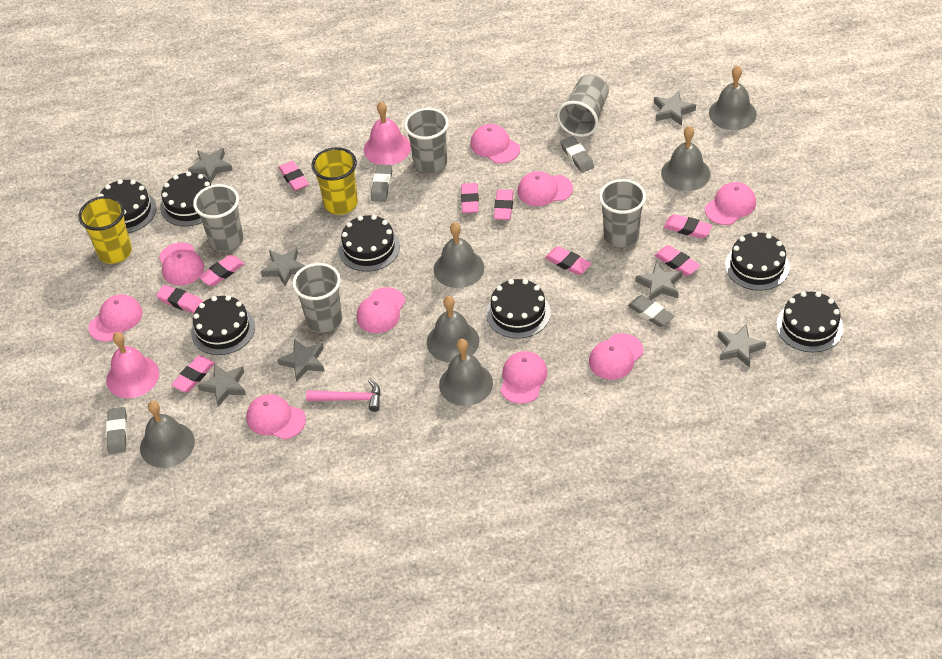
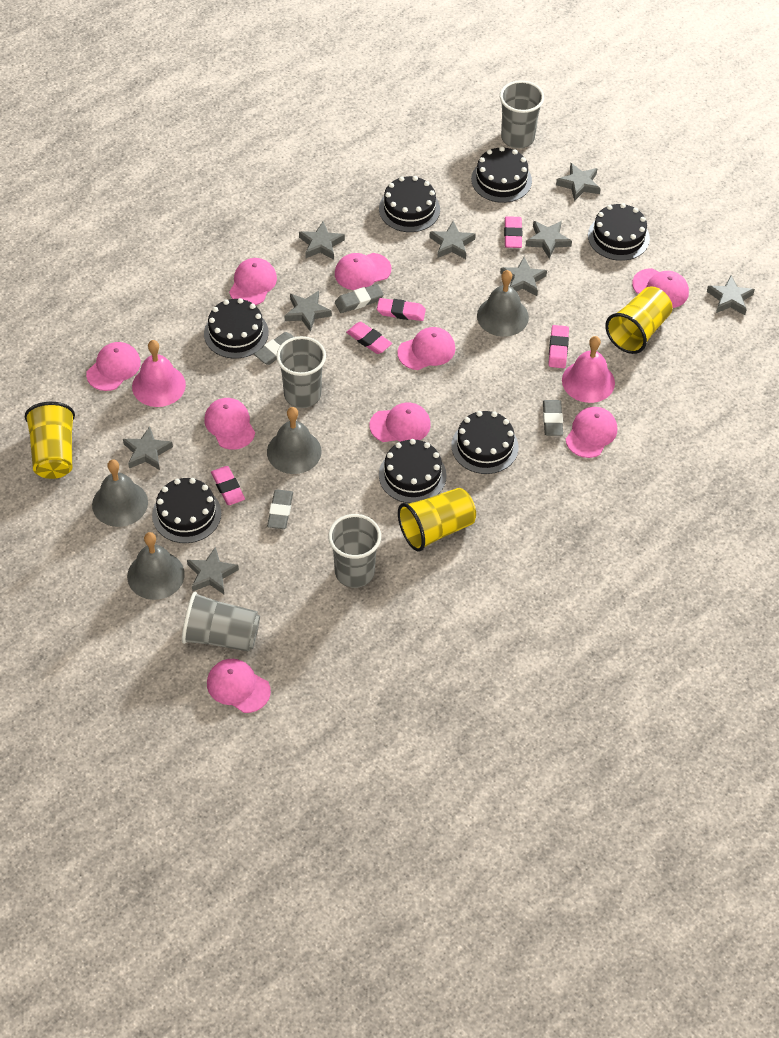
grey bell: [140,401,195,468] [427,296,479,362] [434,222,484,288] [439,339,493,406] [661,126,710,191] [709,66,757,130] = 6 -> [92,459,148,527] [127,532,185,600] [267,407,322,474] [477,270,529,337] = 4
grey cup: [193,184,243,252] [292,263,342,333] [404,108,449,174] [557,75,609,137] [599,179,646,248] = 5 -> [182,592,260,652] [276,336,326,408] [328,514,381,588] [500,80,544,148] = 4
grey star: [188,148,233,183] [198,364,246,407] [261,247,305,287] [277,339,325,382] [635,261,682,300] [654,91,696,126] [718,324,766,368] = 7 -> [123,426,173,470] [187,547,239,594] [285,291,332,332] [299,222,345,260] [429,221,476,259] [500,257,547,296] [526,221,572,259] [556,163,601,201] [707,276,755,315] = 9
pink eraser: [156,285,203,314] [171,356,215,392] [199,255,244,286] [279,161,309,191] [461,183,479,213] [494,190,514,220] [545,246,592,275] [655,245,701,276] [664,214,712,239] = 9 -> [211,466,245,505] [346,322,392,354] [377,298,426,321] [504,216,522,248] [548,325,569,368] = 5
pink hammer: [306,380,381,412] = 1 -> none = 0
yellow cup: [78,196,132,264] [312,147,358,215] = 2 -> [25,402,75,479] [398,488,476,552] [605,286,673,354] = 3

